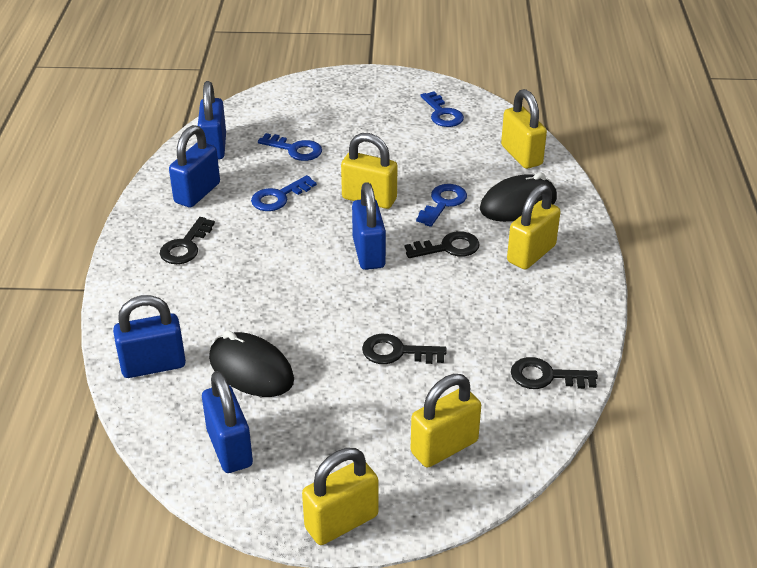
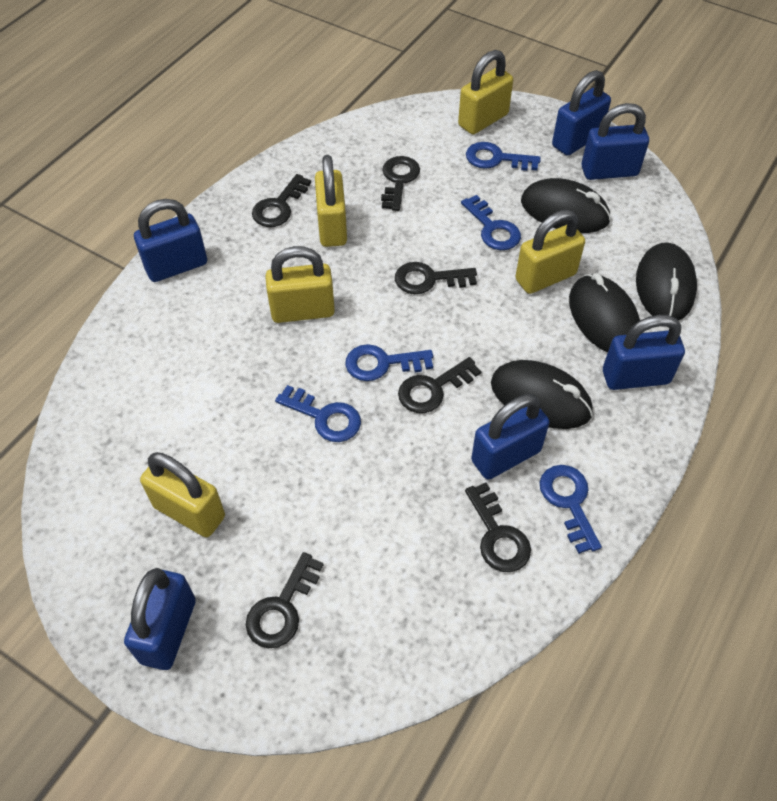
black key: [160,217,215,264] [362,334,447,364] [405,231,480,258] [511,357,598,389] = 4 -> [246,552,324,648] [252,174,311,227] [381,156,420,211] [395,262,477,294] [398,357,481,413] [465,483,531,572] = 6
black mouse: [209,331,294,397] [480,172,557,222] = 2 -> [491,360,593,429] [521,178,611,233] [569,273,640,352] [636,242,697,321] = 4
blue key: [251,175,317,211] [258,133,322,161] [416,184,467,227] [421,92,464,127] = 4 -> [275,385,361,442] [345,344,433,381] [461,195,521,250] [466,142,541,171] [540,465,602,554] = 5
blue padlock: [113,295,186,378] [169,125,220,208] [198,81,226,159] [202,371,253,473] [352,182,386,270] = 5 -> [124,568,196,670] [134,199,207,282] [471,394,549,480] [552,70,611,156] [581,103,649,180] [603,315,685,390] = 6

